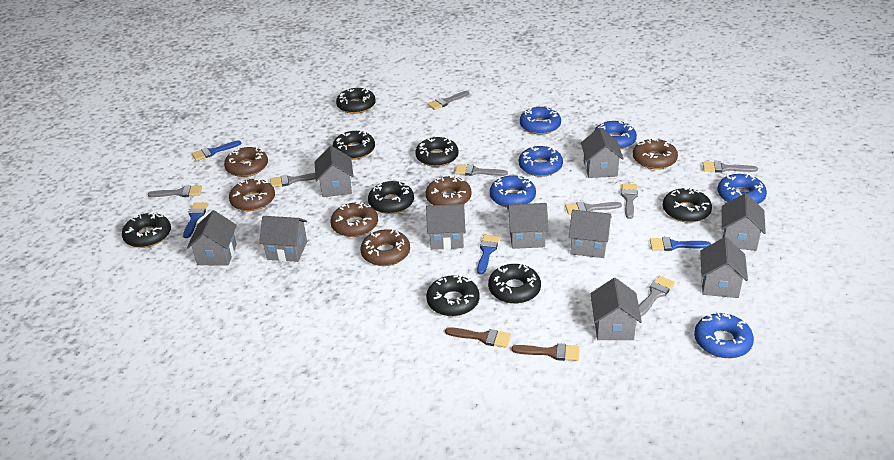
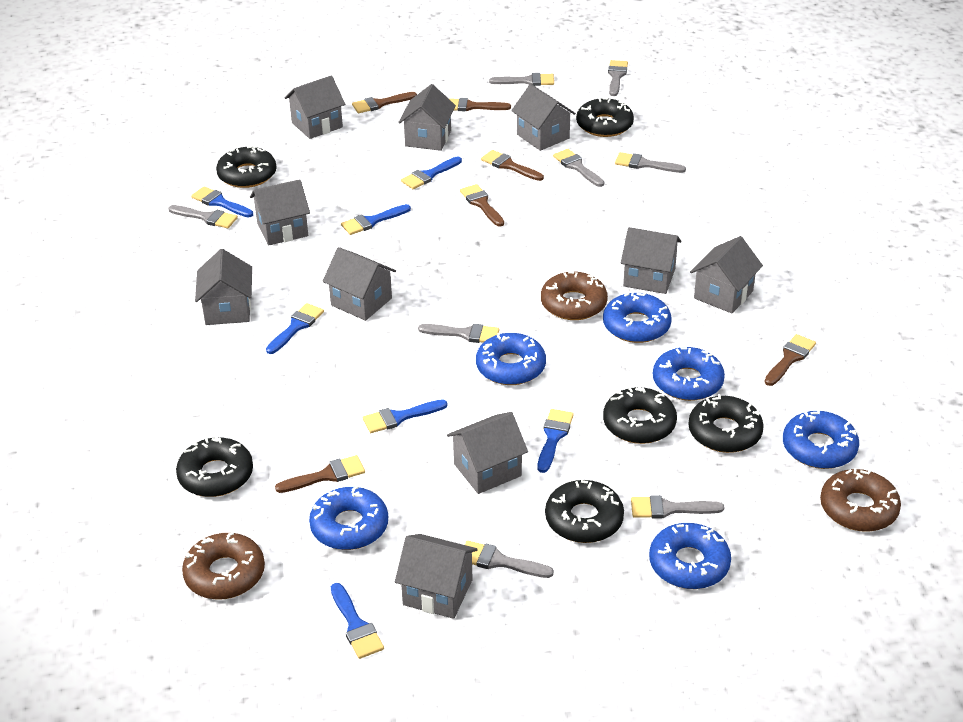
black donut: [122,213,171,248] [333,131,375,160] [336,88,376,114] [368,181,414,214] [415,137,459,167] [426,275,480,316] [488,264,541,304] [663,188,712,223] = 8 -> [176,436,253,497] [216,146,277,188] [545,480,624,543] [576,98,634,137] [603,386,677,444] [688,394,764,453] = 6
blue brush: [183,202,208,238] [191,140,242,161] [477,234,500,275] [650,237,711,251] = 4 -> [191,186,253,217] [266,303,324,354] [331,583,384,659] [341,204,411,235] [363,399,448,433] [401,156,462,189] [538,409,574,473] = 7
brown brush: [445,327,511,348] [512,343,580,361] = 2 -> [275,455,365,493] [352,92,417,113] [448,98,511,111] [460,184,504,227] [481,150,544,181] [765,334,816,386] = 6
brown donut: [224,147,268,177] [229,179,275,211] [330,202,378,237] [361,229,410,266] [426,176,472,205] [633,138,678,169] = 6 -> [182,532,265,600] [541,271,608,320] [820,468,901,532] = 3

